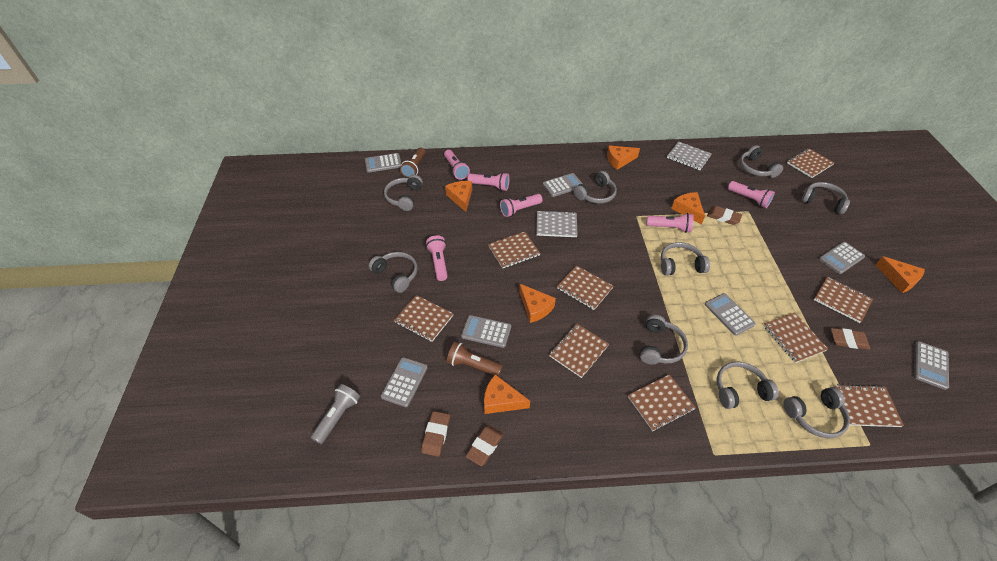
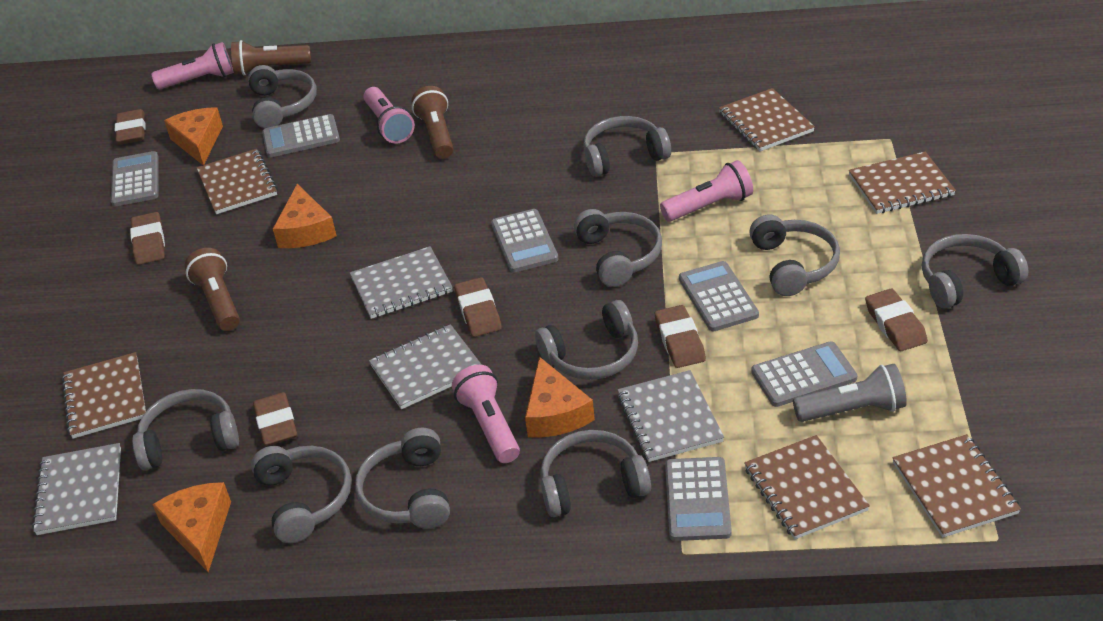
brown eraser: [421,411,450,457] [466,425,503,466] [707,206,742,225] [831,328,870,350] = 4 -> [115,109,146,145] [130,212,165,265] [253,392,298,446] [454,277,502,337] [655,305,706,368] [865,289,928,351] = 6
brown flashlight: [400,147,426,178] [447,342,503,376] = 2 -> [184,248,240,331] [231,40,311,75] [411,86,453,159] = 3
brown notebook: [394,295,453,342] [488,232,541,269] [549,324,609,378] [557,265,613,310] [628,374,696,431] [764,312,828,363] [787,148,834,178] [814,277,873,323] [833,384,904,427] = 9 -> [62,352,146,439] [197,149,278,214] [719,88,815,151] [744,435,870,539] [849,152,956,214] [892,434,1021,538] = 6
grey calculator: [365,153,401,173] [381,357,428,407] [461,315,511,348] [543,173,583,197] [705,293,756,336] [819,242,865,274] [914,341,949,390] = 7 -> [111,151,159,206] [262,114,340,157] [491,209,559,273] [665,457,732,541] [679,261,759,331] [751,341,857,407] = 6
grey headphones: [369,252,418,293] [384,175,423,211] [574,171,617,204] [640,315,688,364] [661,242,710,276] [717,362,779,409] [740,145,783,178] [783,387,850,438] [802,182,850,214] = 9 -> [132,389,239,470] [248,65,317,128] [251,446,352,543] [355,428,450,529] [535,300,638,380] [541,430,651,517] [574,209,662,287] [583,116,671,177] [749,214,840,296] [922,234,1028,309] = 10
grey notebook: [536,210,578,237] [667,141,712,170] = 2 -> [32,443,121,535] [350,246,453,319] [369,324,482,409] [617,370,724,462] = 4
orange cheese: [445,181,472,212] [484,374,530,414] [519,284,556,323] [607,145,640,170] [671,192,705,225] [876,256,925,293] = 6 -> [152,482,231,572] [164,107,223,165] [273,184,337,248] [525,357,595,437] = 4
pink flashlight: [426,235,448,281] [444,150,470,180] [467,172,509,191] [500,194,542,217] [646,213,694,233] [728,181,775,208] = 6 -> [151,42,234,89] [363,87,415,144] [452,365,520,463] [660,160,753,222] = 4

